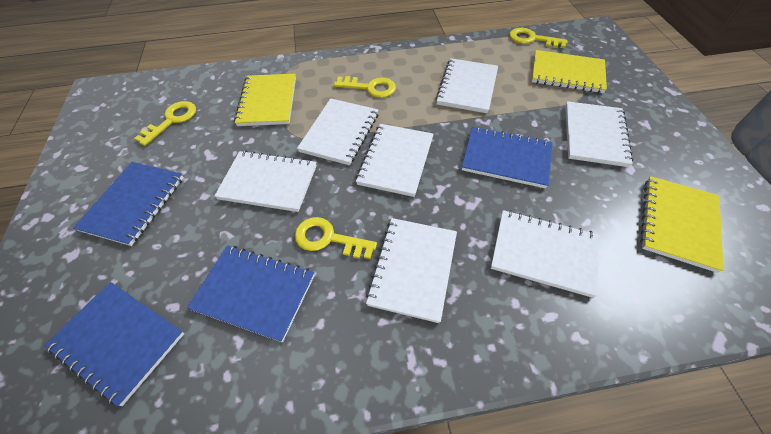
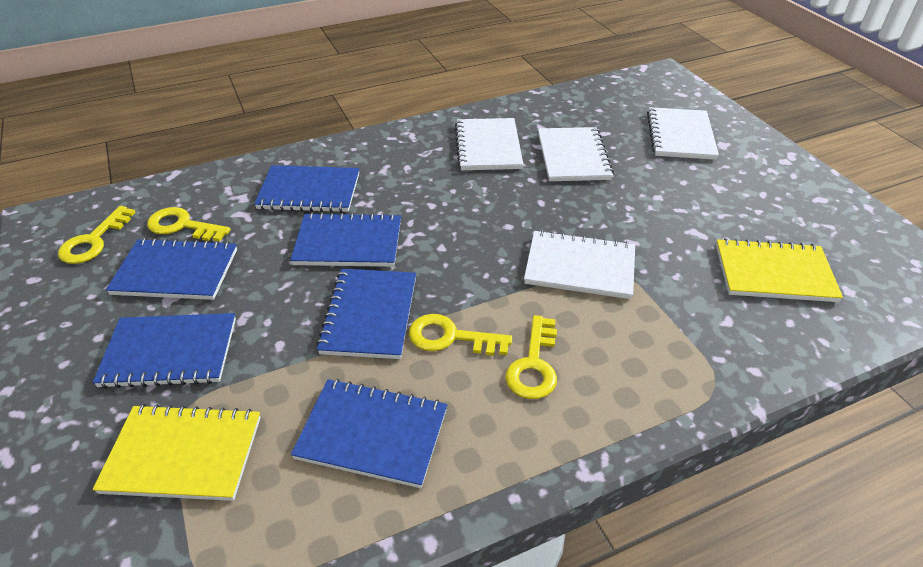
blue notebook: [44,282,184,407] [73,162,184,246] [187,246,314,342] [462,127,553,189] = 4 -> [93,313,236,389] [106,238,237,300] [254,165,359,212] [290,212,401,267] [291,379,447,488] [316,269,416,359] = 6
white notebook: [215,150,317,212] [297,98,378,165] [356,124,434,197] [366,218,457,323] [436,58,498,113] [491,210,599,298] [565,101,634,167] = 7 -> [455,118,523,170] [524,230,635,299] [538,127,614,181] [647,107,719,160] = 4
yellow notebook: [234,74,296,126] [532,50,607,93] [640,176,724,273] = 3 -> [93,404,261,501] [716,238,843,302] = 2

